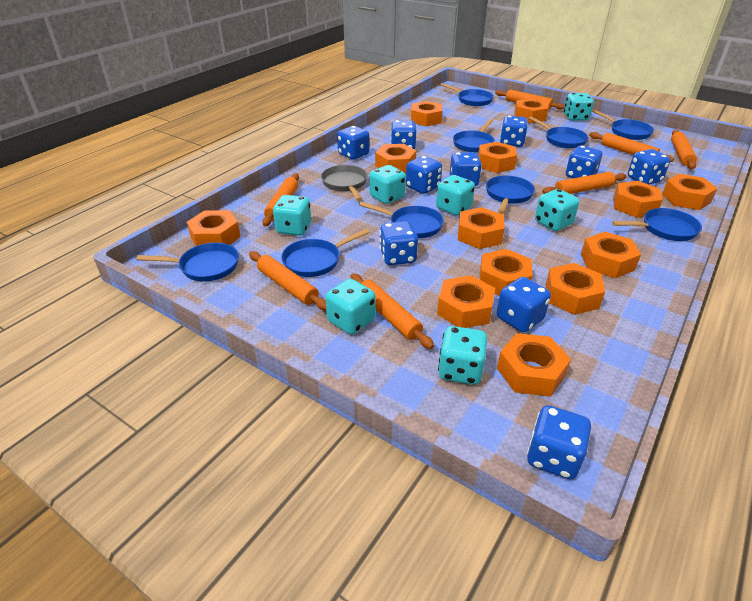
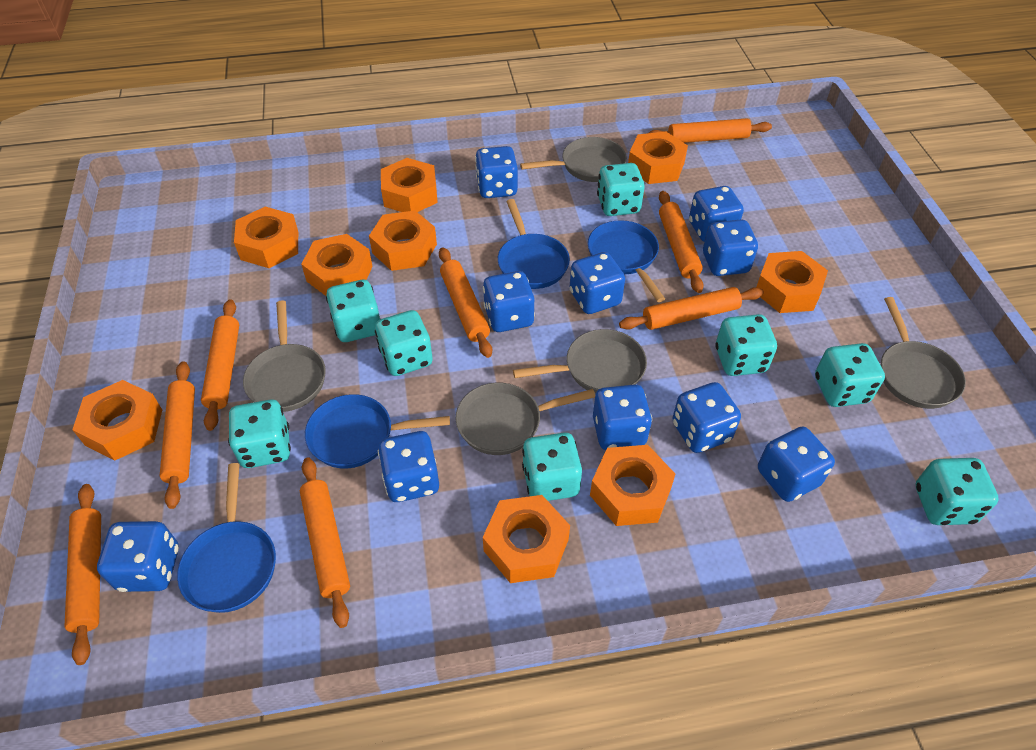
blue pan: [136,243,239,282] [281,229,370,277] [359,201,444,238] [440,83,494,106] [453,119,495,153] [486,175,535,214] [528,116,588,149] [592,109,654,140] [612,208,702,241] = 9 -> [177,463,276,613] [305,394,450,469] [498,199,570,289] [588,220,665,302] = 4
grey pan: [321,165,368,201] = 1 -> [243,300,326,412] [456,383,595,455] [513,329,647,394] [520,137,627,182] [881,297,966,409] = 5
orange nut: [187,210,241,246] [375,144,416,173] [411,101,443,127] [437,275,495,328] [458,207,505,249] [478,142,517,173] [479,249,533,296] [497,333,571,397] [514,98,549,123] [546,263,605,315] [581,232,641,278] [613,181,663,218] [662,174,718,210] = 13 -> [72,380,162,461] [234,207,298,268] [301,234,373,296] [369,211,437,271] [381,158,438,212] [483,495,570,583] [590,445,675,526] [628,132,688,184] [756,251,828,313] = 9
orange rolling pin: [249,251,326,310] [262,173,299,226] [351,274,434,349] [495,90,565,110] [542,172,627,194] [589,132,674,162] [671,130,697,169] = 7 -> [65,484,101,665] [160,361,195,509] [201,299,239,431] [300,458,350,628] [439,247,492,358] [619,287,764,330] [649,118,772,143] [659,191,704,293] = 8
turquoise dice: [273,195,311,236] [325,279,376,335] [369,165,406,204] [436,175,475,215] [438,326,487,385] [535,189,579,231] [564,93,594,121] = 7 -> [228,399,291,468] [326,280,380,342] [375,310,433,376] [522,433,582,501] [597,163,645,216] [715,314,777,376] [815,343,885,407] [916,458,999,525] = 8

